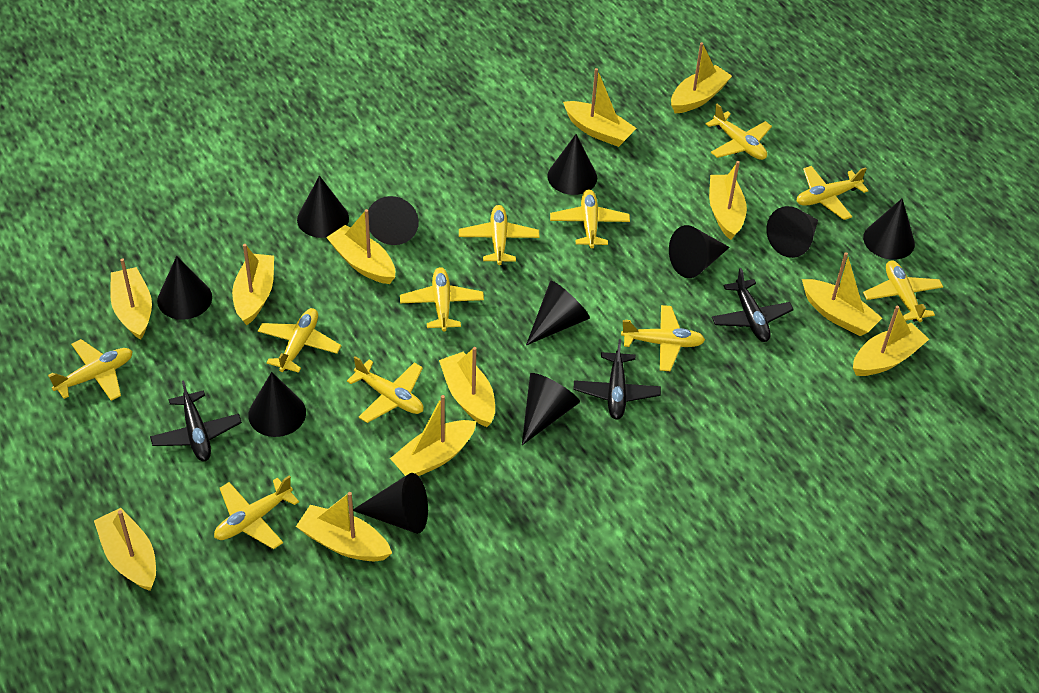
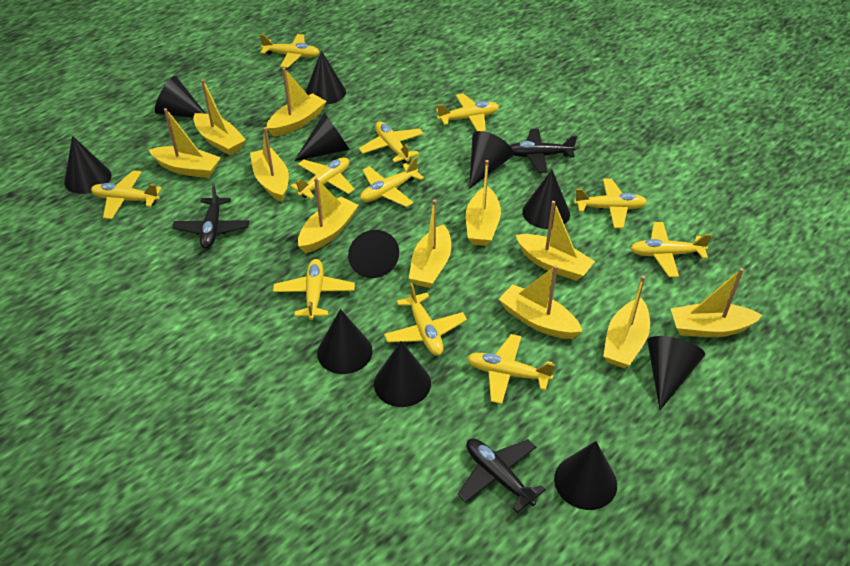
yellow boat: [94,508,156,591] [110,258,152,340] [232,244,274,326] [296,492,392,561] [326,209,395,284] [390,395,476,476] [439,347,495,427] [563,68,637,147] [671,42,732,113] [709,161,747,240] [802,252,882,336] [853,306,929,376] = 12 -> [149,108,221,178] [193,79,246,155] [250,127,289,202] [266,68,326,137] [298,178,359,253] [409,199,451,288] [466,160,501,246] [499,265,583,339] [516,201,595,281] [603,276,650,368] [671,268,763,337] = 11

